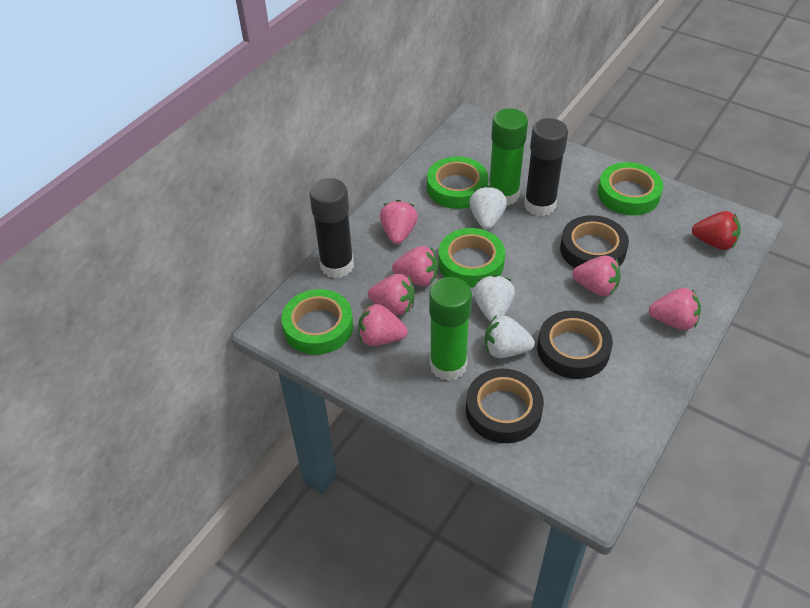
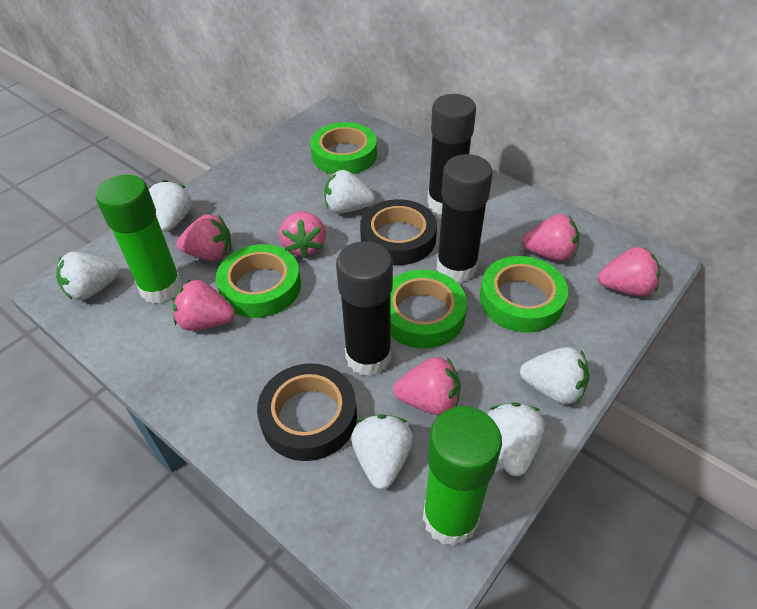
black glue stick: [309,178,354,278] [524,118,568,216] = 2 -> [336,241,393,376] [427,94,476,214] [437,154,493,283] = 3
black tape: [466,369,544,443] [537,310,613,379] [560,215,629,268] = 3 -> [257,363,357,461] [360,199,437,265] = 2
red strawberry: [692,211,741,250] = 1 -> none = 0
white strawberry: [469,186,507,230] [473,275,515,322] [485,315,535,358] = 3 -> [56,252,119,301] [149,180,192,232] [324,170,375,214] [351,414,413,489] [488,402,545,476] [520,347,589,405] = 6

